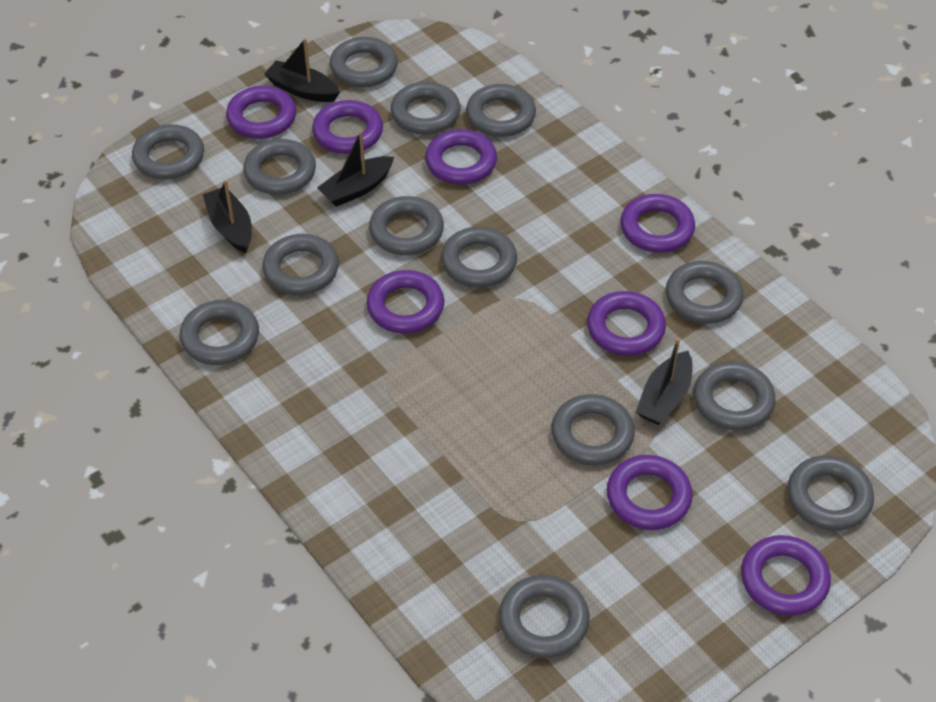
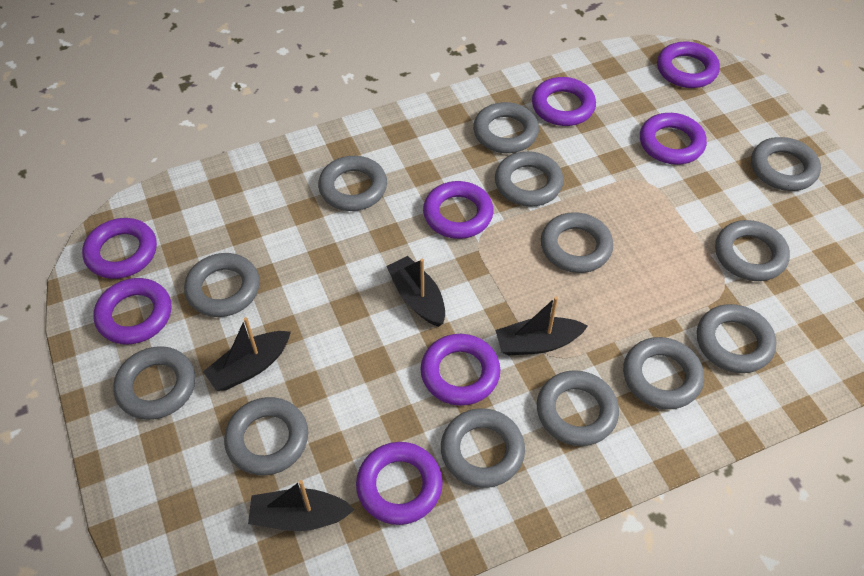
grey ring: [132,124,204,179] [180,300,259,365] [243,139,316,195] [262,234,339,295] [330,37,398,87] [369,196,444,255] [391,82,461,135] [441,227,517,288] [466,84,536,137] [499,575,590,658] [552,394,635,466] [666,261,744,324] [693,361,775,431] [788,456,874,531] = 14 -> [113,346,195,420] [184,253,260,317] [224,397,308,476] [318,156,387,211] [441,408,525,488] [473,102,539,153] [495,151,564,207] [537,370,619,446] [541,212,613,273] [623,337,704,409] [697,304,776,373] [715,220,790,281] [751,137,821,191] = 13

